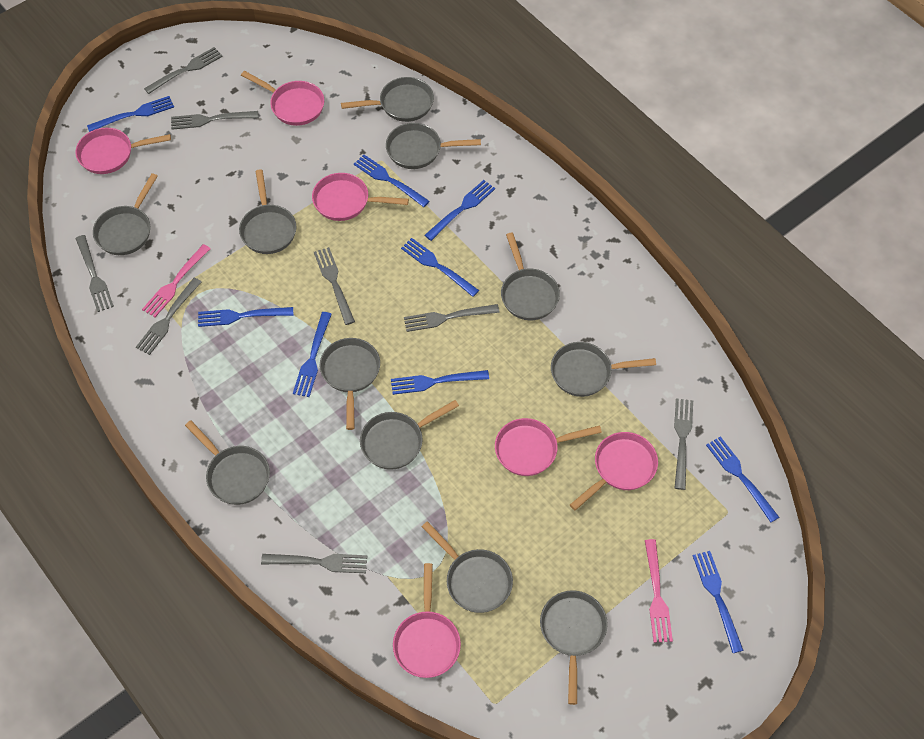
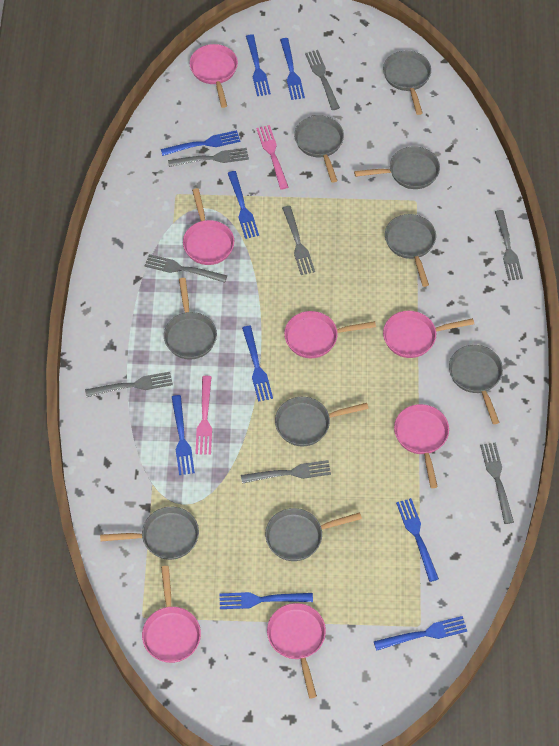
grey pan: [93,173,158,255] [185,420,270,505] [239,169,296,254] [319,338,380,430] [341,77,434,122] [360,400,459,470] [386,123,481,169] [422,521,513,613] [501,233,560,320] [540,591,608,705] [551,342,656,397] = 11 -> [100,507,199,560] [164,278,217,360] [265,508,362,561] [275,397,369,446] [294,115,344,182] [354,146,440,189] [383,51,431,115] [385,214,436,287] [449,345,503,424] = 9
pink pan: [75,128,171,174] [241,71,324,126] [312,173,409,221] [393,563,461,678] [495,418,602,476] [570,432,658,511] = 6 -> [142,566,201,663] [183,188,234,265] [190,44,238,108] [267,603,326,698] [284,311,376,358] [383,311,474,358] [394,404,449,488] = 7

